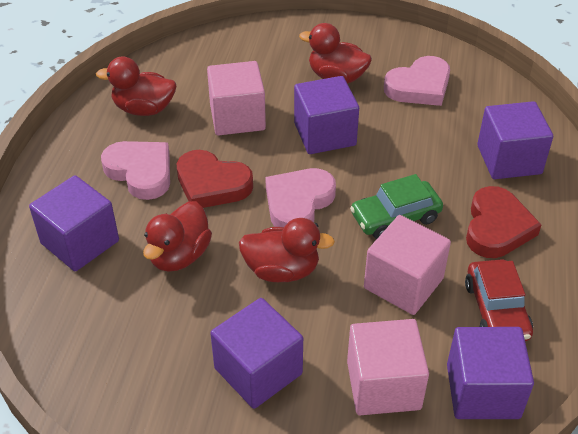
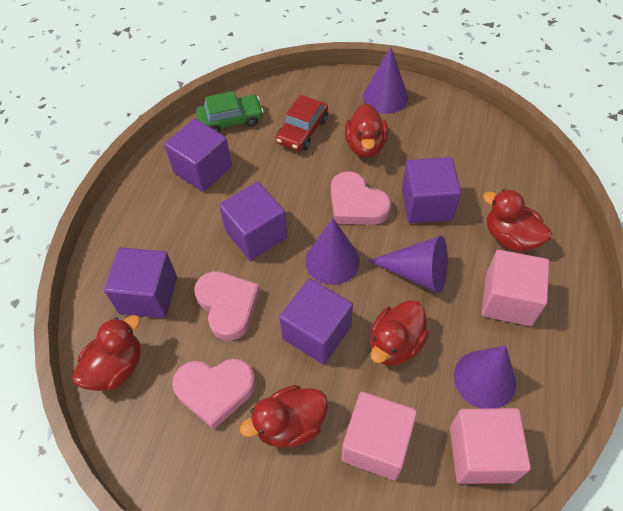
purple cone: none = 0 -> [305,218,360,285] [363,47,408,114] [368,236,448,293] [454,345,516,409] = 4
red duck: [96,56,176,116] [143,201,212,272] [239,218,335,282] [299,23,372,84] = 4 -> [72,315,141,391] [240,385,328,448] [345,103,388,158] [370,300,429,366] [483,189,552,252] = 5
red heart: [176,150,253,208] [466,186,542,258] = 2 -> none = 0

